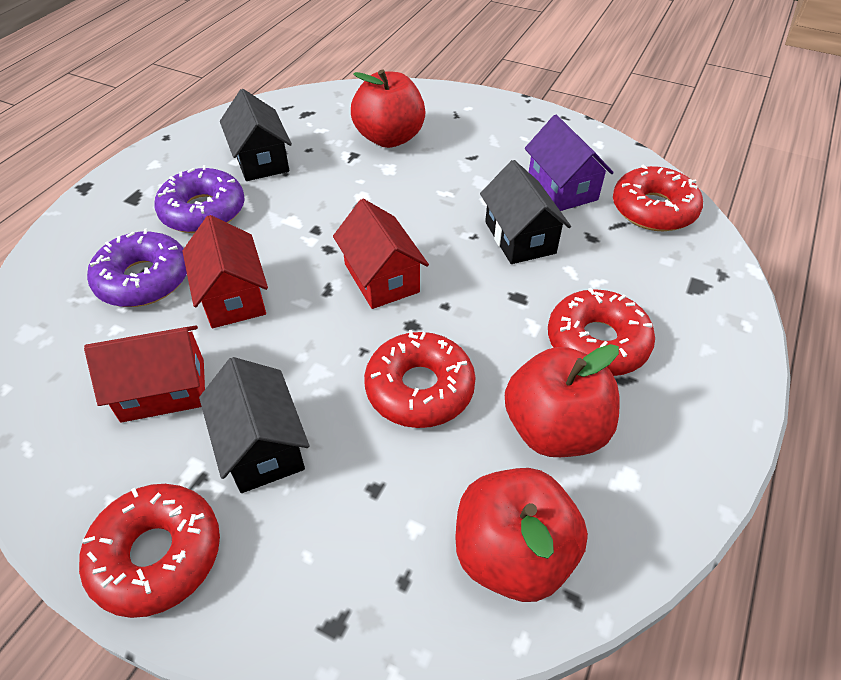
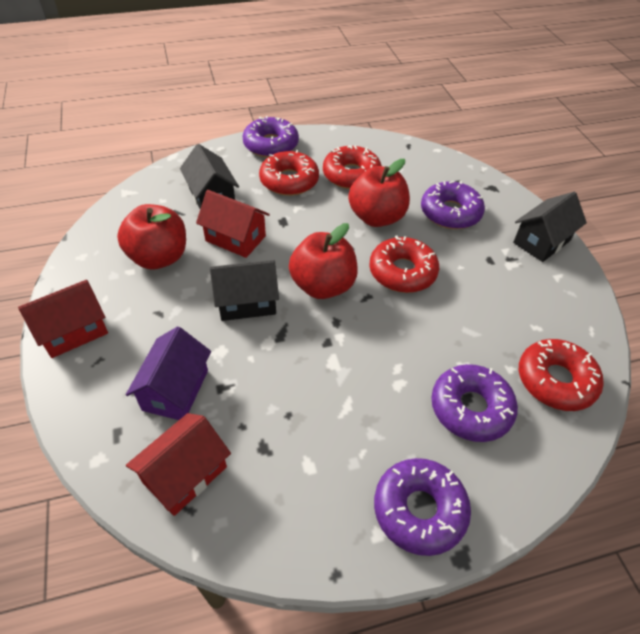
purple donut: [87,228,187,307] [154,165,245,233] = 2 -> [242,116,299,158] [374,458,471,556] [421,181,485,229] [431,364,518,442] = 4

